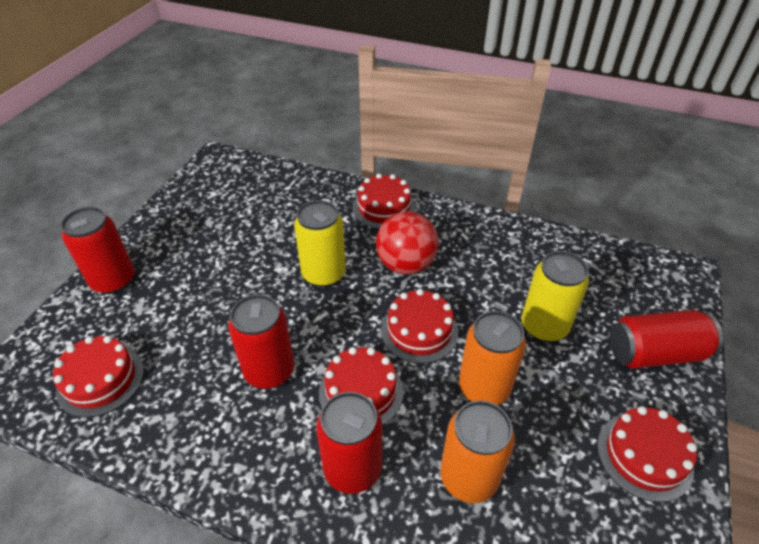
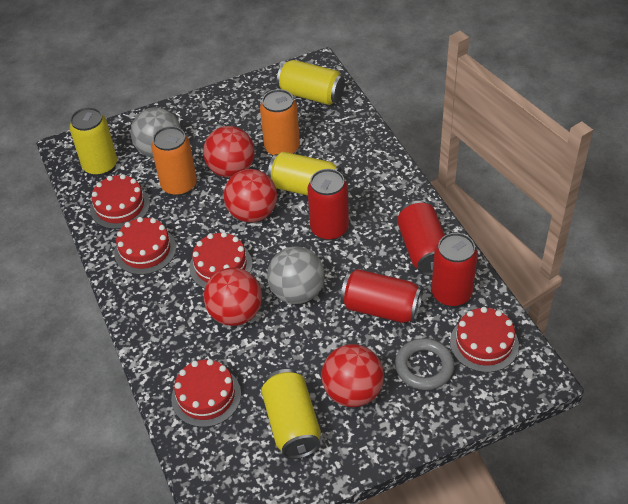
grey ball: none = 0 -> [131,107,181,158] [267,247,325,304] = 2
grey ring: none = 0 -> [395,338,454,390] = 1
red ball: [376,211,439,274] = 1 -> [203,126,255,178] [204,267,262,326] [223,169,277,223] [321,344,384,407] = 4
yellow can: [294,200,346,287] [521,251,589,342] = 2 -> [70,107,117,176] [261,369,321,459] [268,152,342,196] [277,60,345,105] = 4

